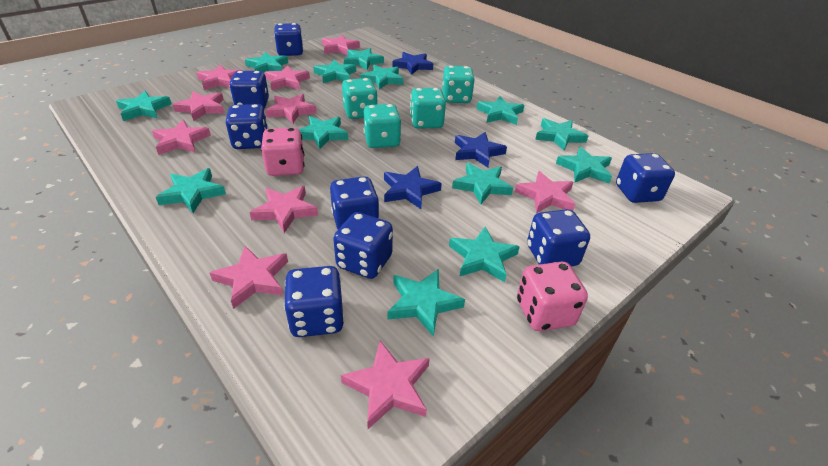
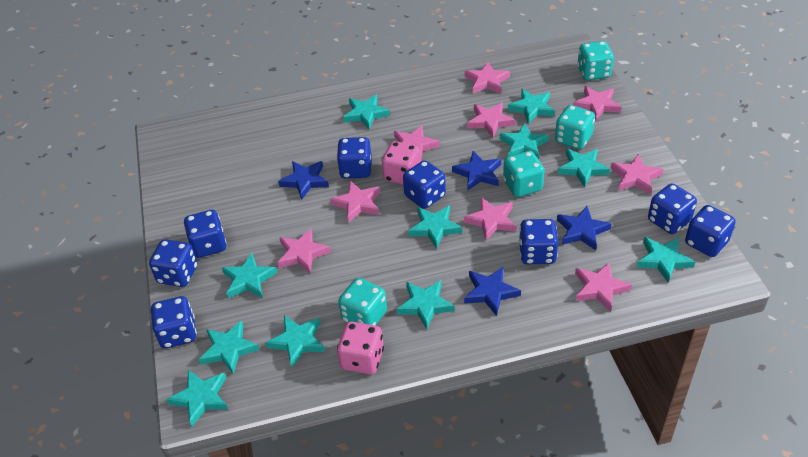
blue star: [384,166,442,209] [392,52,433,75] [455,132,507,167] = 3 -> [278,161,329,199] [452,151,501,190] [464,267,521,316] [557,206,612,250] = 4
pink star: [152,120,211,155] [172,91,224,121] [196,65,243,90] [210,246,288,309] [250,186,318,233] [264,65,310,90] [265,94,317,123] [322,35,360,55] [341,341,430,429] [515,171,575,213] = 10 -> [277,228,331,273] [330,181,380,223] [394,125,439,160] [464,197,516,241] [465,62,510,94] [467,102,515,138] [573,86,622,121] [575,262,632,312] [610,154,664,194] = 9
turquoise star: [116,91,171,121] [156,168,226,213] [245,52,288,72] [299,116,348,149] [313,60,356,83] [344,48,384,70] [360,65,404,90] [387,269,465,337] [449,227,519,282] [452,163,513,205] [476,96,524,125] [535,118,588,151] [556,147,612,183] = 13 -> [166,370,228,426] [199,320,260,374] [222,253,277,298] [266,316,325,367] [343,95,390,130] [396,280,455,329] [408,205,462,249] [500,123,549,160] [508,89,555,124] [558,149,610,187] [637,237,695,282] = 11

